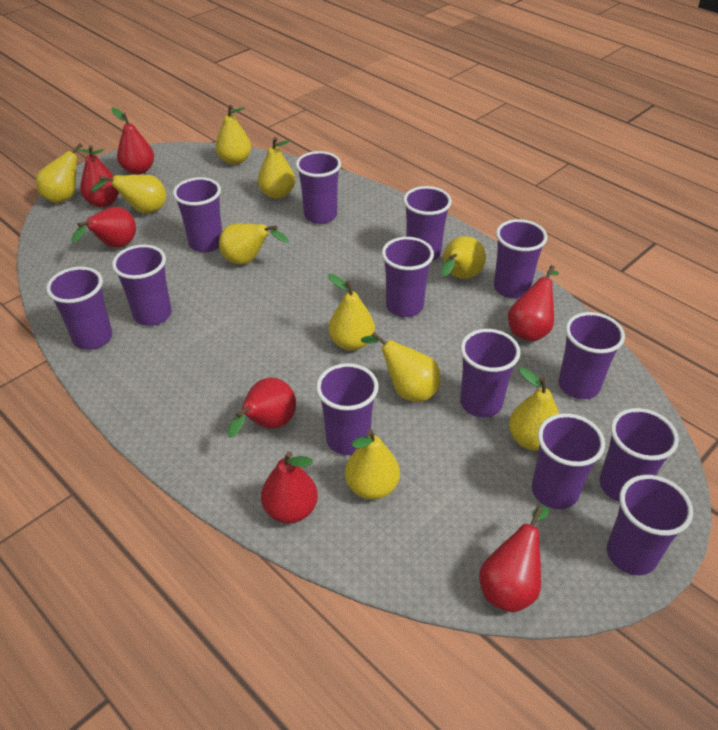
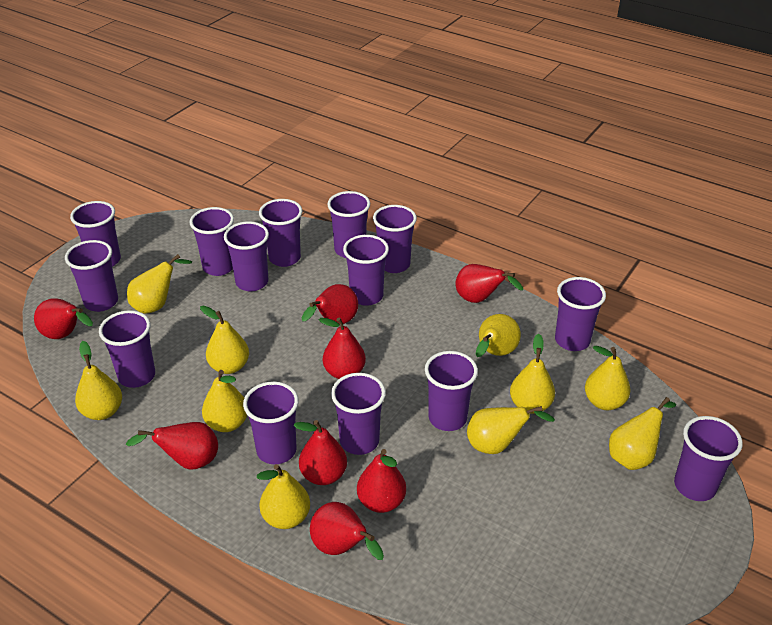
purple cup: [46,266,112,350] [112,244,172,326] [173,177,222,253] [296,151,341,224] [316,363,379,455] [382,237,434,317] [403,186,452,261] [460,329,521,417] [494,219,547,298] [532,413,605,509] [558,312,625,399] [599,408,679,502] [607,475,693,575] = 13 -> [65,240,118,312] [70,201,121,267] [99,310,155,388] [190,207,234,276] [224,221,269,291] [243,382,299,464] [259,199,302,267] [327,191,370,258] [331,373,386,455] [343,235,389,306] [373,205,417,273] [425,351,478,431] [555,277,606,351] [674,416,743,501] = 14
red pear: [71,207,136,248] [80,145,119,208] [111,108,154,175] [227,378,296,438] [261,451,318,523] [479,506,549,612] [508,265,559,341] = 7 -> [34,298,93,339] [126,422,218,470] [293,420,347,485] [302,284,358,324] [310,502,384,560] [319,318,366,379] [357,449,406,513] [455,264,523,303] = 8

